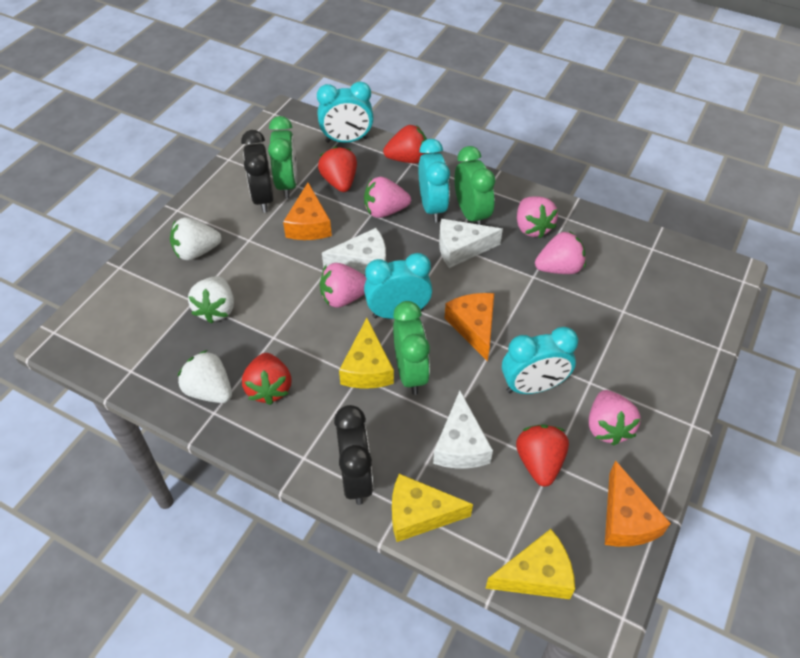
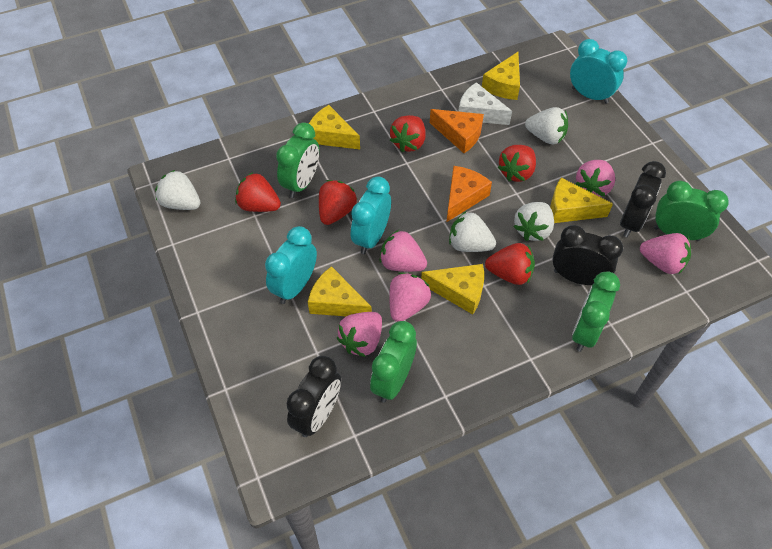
black clock: [241,130,273,213] [334,405,373,505] = 2 -> [287,356,341,437] [552,225,623,285] [620,161,666,238] = 3
green clock: [268,116,297,198] [393,301,430,395] [455,146,495,225] = 3 -> [276,122,319,198] [370,321,417,403] [572,271,620,352] [654,181,729,241] = 4
orange cheese: [283,183,332,240] [445,293,494,362] [605,460,671,547] = 3 -> [430,109,484,153] [446,166,492,222] = 2
red strawberry: [242,353,291,405] [318,146,357,192] [383,125,427,163] [516,424,569,487] = 4 -> [235,172,281,212] [319,180,357,225] [390,115,425,152] [485,243,535,285] [498,145,536,182] = 5
turquoise clock: [317,82,374,143] [364,253,432,319] [419,139,450,222] [502,327,578,394] = 4 -> [265,226,317,304] [351,176,391,254] [570,39,627,104] = 3
white cheese: [322,228,386,275] [433,391,493,469] [439,219,503,268] = 3 -> [458,82,512,125] = 1
white strawberry: [170,218,221,260] [178,350,232,403] [188,276,234,324] = 3 -> [155,170,200,210] [449,211,496,252] [514,202,554,241] [525,107,568,144] = 4
yellow cheese: [339,318,394,388] [392,474,473,542] [485,529,575,599] = 3 -> [308,266,372,316] [309,105,360,149] [421,264,484,315] [482,52,520,100] [550,178,613,223] = 5

